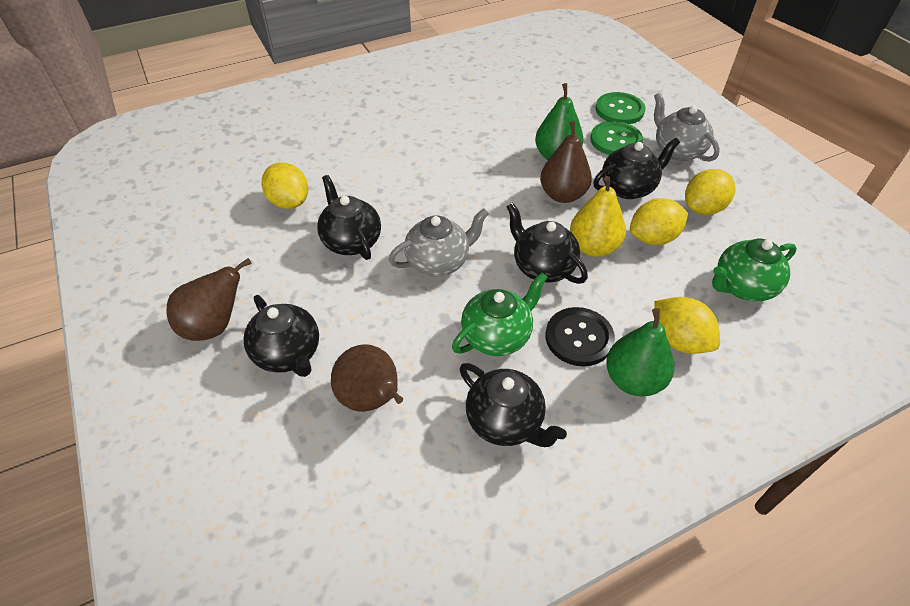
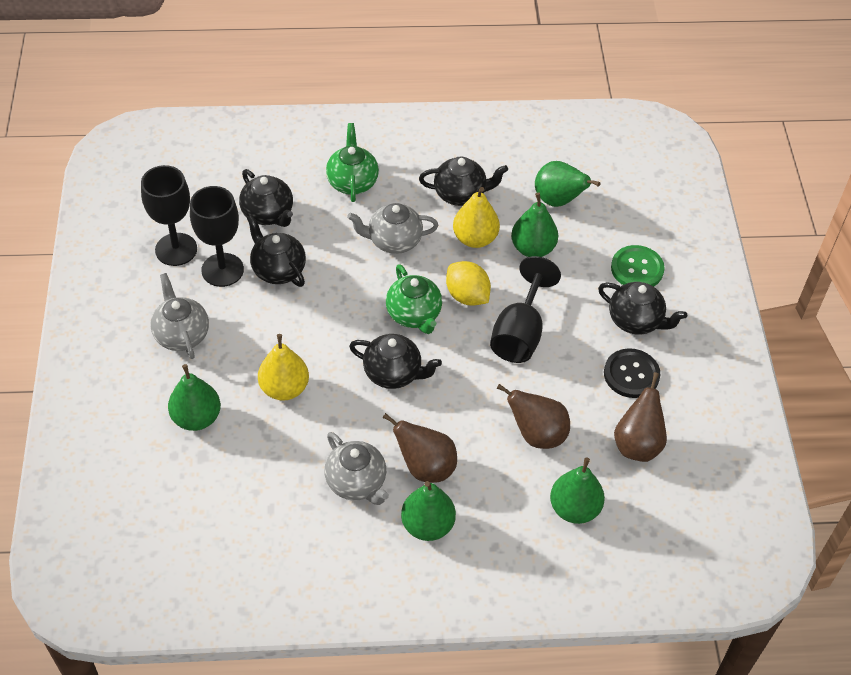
black goblet: none = 0 -> [141,165,197,266] [190,186,244,287] [490,256,561,363] = 3
green button: [590,121,643,155] [596,92,645,124] = 2 -> [611,245,665,287] = 1
green pear: [535,83,584,160] [606,308,674,396] = 2 -> [168,364,221,431] [401,481,456,541] [511,193,558,257] [535,161,600,207] [550,457,605,524] = 5
grey teapot: [389,208,489,277] [654,93,720,162] = 2 -> [150,273,209,359] [324,432,389,505] [347,203,439,254] = 3
yellow lemon: [262,162,308,209] [630,198,688,245] [655,297,720,354] [685,169,736,215] = 4 -> [446,261,491,306] = 1
yellow pear: [570,176,626,257] = 1 -> [258,334,309,401] [453,187,500,248] = 2

